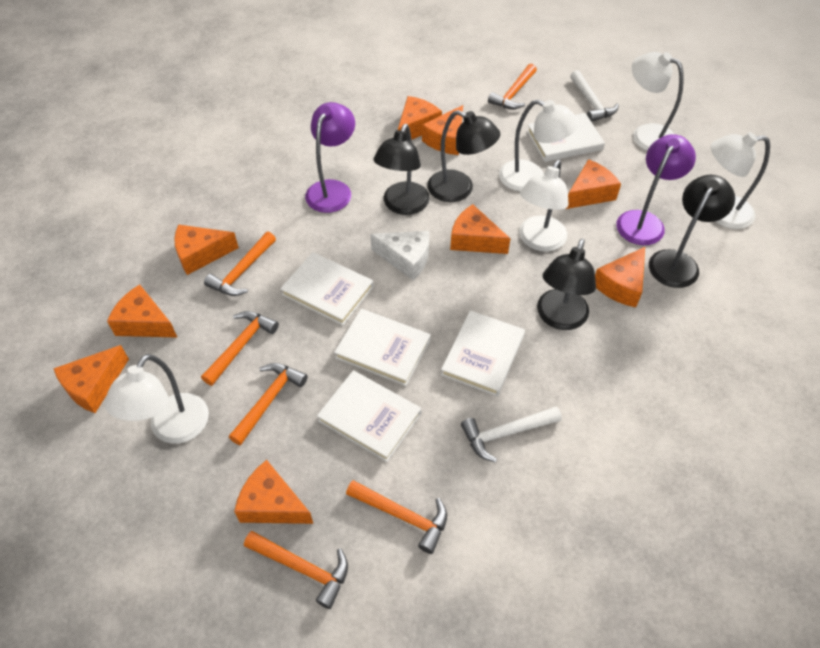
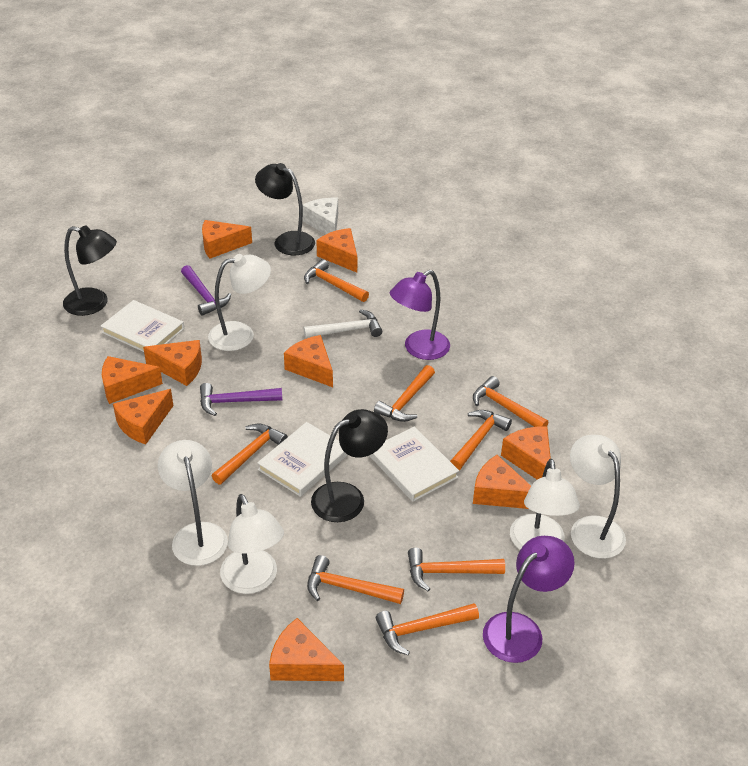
black lamp: [374,124,430,215] [427,110,500,202] [537,239,596,330] [649,175,735,288] = 4 -> [63,225,117,316] [255,163,315,255] [311,409,388,522] = 3
orange hammer: [201,311,279,386] [204,232,276,296] [229,363,308,445] [244,531,348,609] [346,480,447,554] [488,64,537,109] = 6 -> [212,423,288,485] [304,259,369,302] [307,555,404,604] [374,365,435,422] [376,603,479,655] [408,548,505,592] [450,410,512,470] [473,376,549,427] = 8
purple hammer: none = 0 -> [181,265,231,316] [200,383,282,416] = 2
white book: [280,252,374,326] [317,370,421,462] [334,309,431,386] [441,310,525,396] [527,113,605,162] = 5 -> [101,300,184,352] [257,422,347,497] [369,427,459,502] = 3
white hammer: [461,406,562,462] [570,70,619,122] = 2 -> [304,309,382,338] = 1

